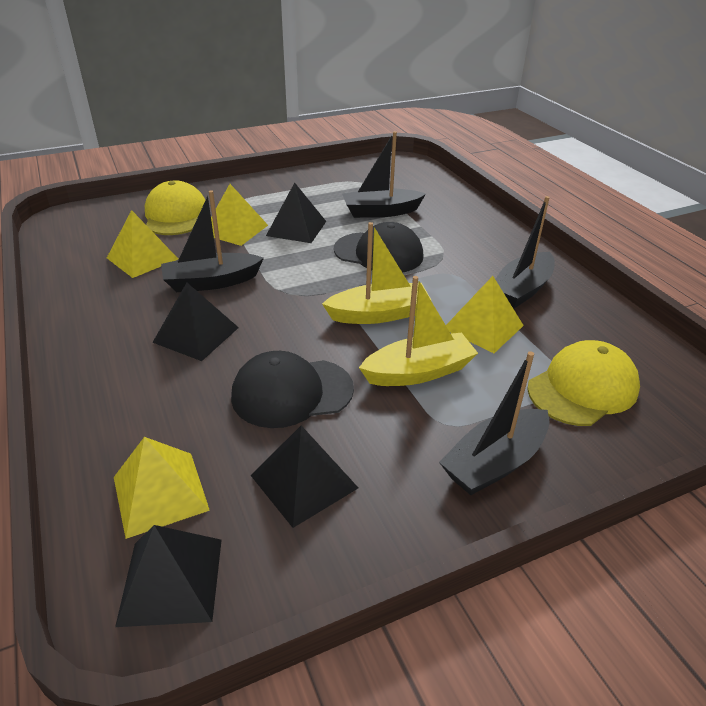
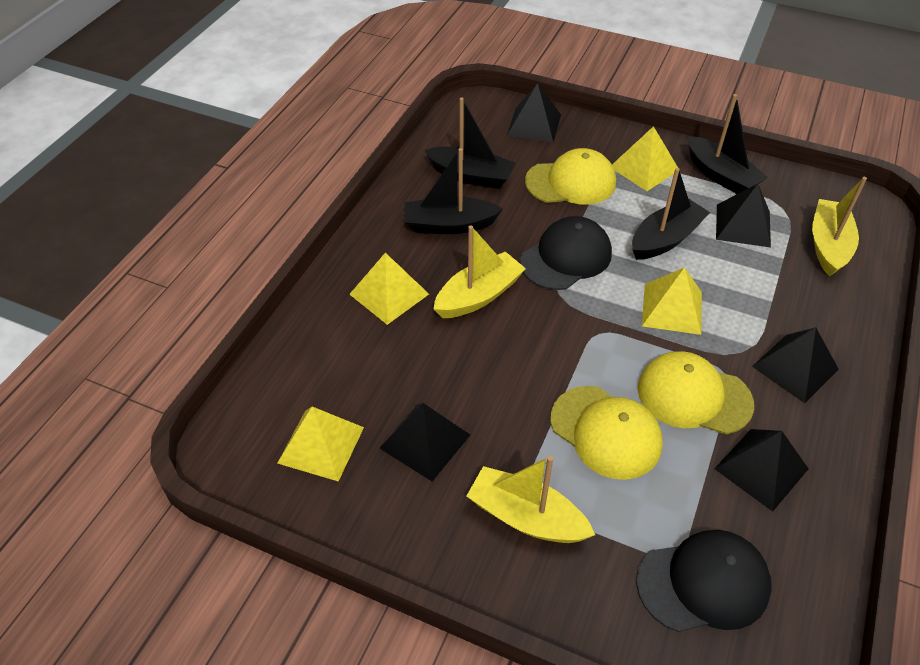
black pyramid: [115,525,222,627] [152,283,239,361] [250,425,358,528] [266,182,326,243] = 4 -> [380,403,470,481] [507,83,561,143] [714,429,809,512] [716,184,771,248] [752,327,839,403] = 5
yellow boat: [322,222,431,324] [359,276,478,386] = 2 -> [433,225,526,318] [467,456,595,543] [812,177,867,277] = 3
yellow cap: [145,180,205,235] [527,340,640,426] = 2 -> [525,148,616,205] [551,386,663,480] [638,351,754,434] = 3

